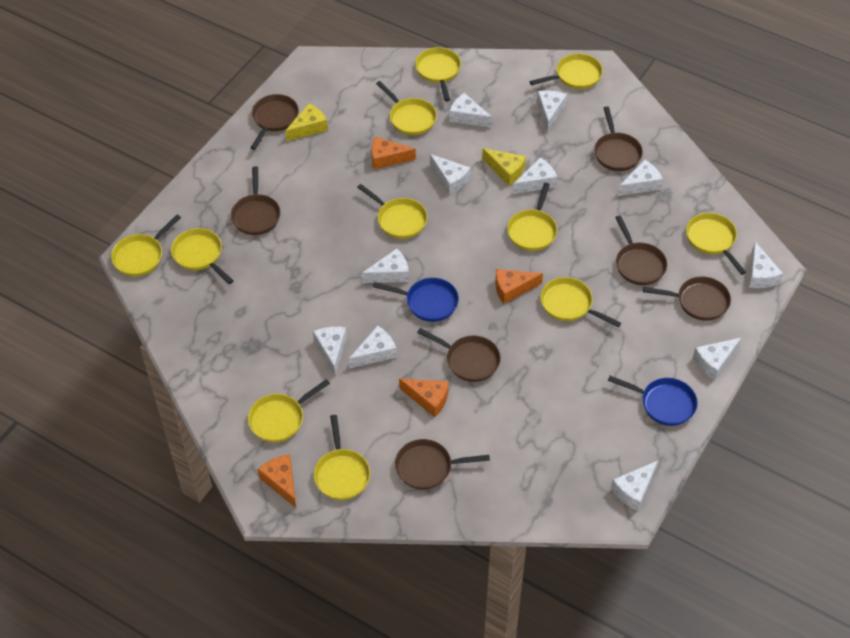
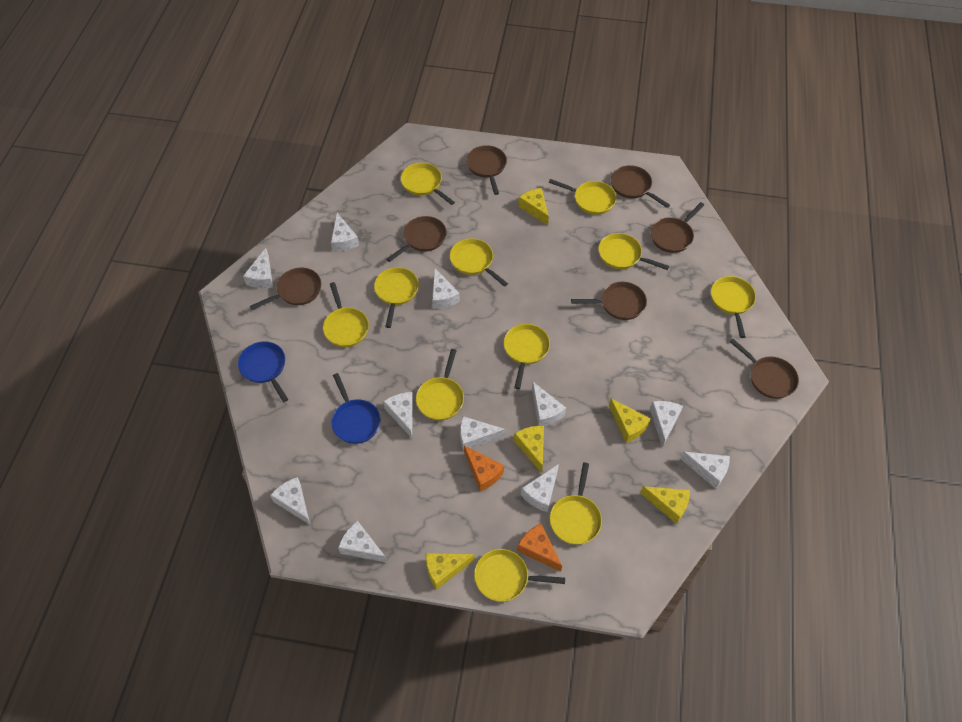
orange cheese: [258,454,296,508] [372,136,416,169] [399,379,449,417] [495,269,543,304] = 4 -> [464,445,504,491] [517,524,562,572] = 2
yellow cheese: [285,103,328,141] [482,148,526,186] = 2 -> [426,553,475,590] [514,426,544,473] [518,188,549,225] [609,398,651,443] [640,486,690,524] = 5

